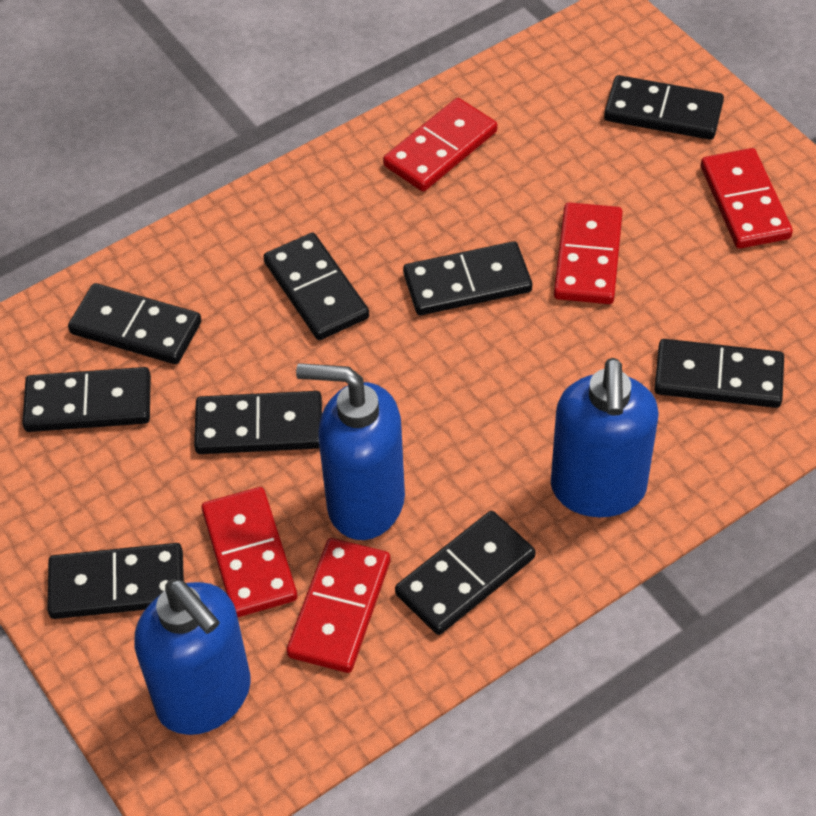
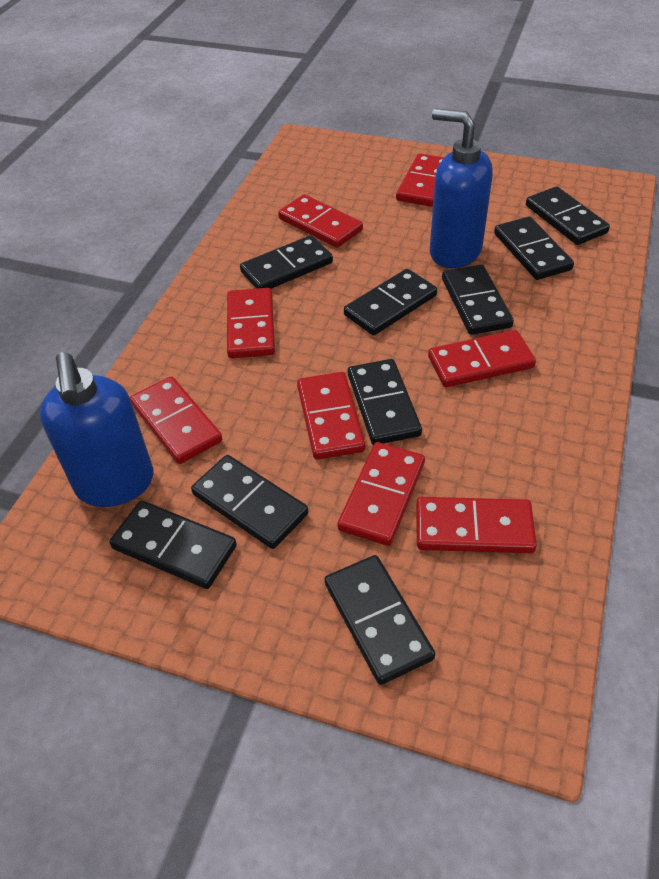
blue soap dispenser: [134,579,251,735] [296,363,405,540] [551,358,659,517] = 3 -> [40,352,153,507] [430,108,493,268] = 2
red domino: [202,487,297,617] [286,538,390,673] [383,98,497,191] [554,202,623,304] [701,148,793,249] = 5 -> [130,376,222,464] [227,288,275,358] [278,194,363,248] [297,372,365,460] [337,442,425,546] [396,154,444,207] [416,497,537,553] [428,330,536,387] = 8

